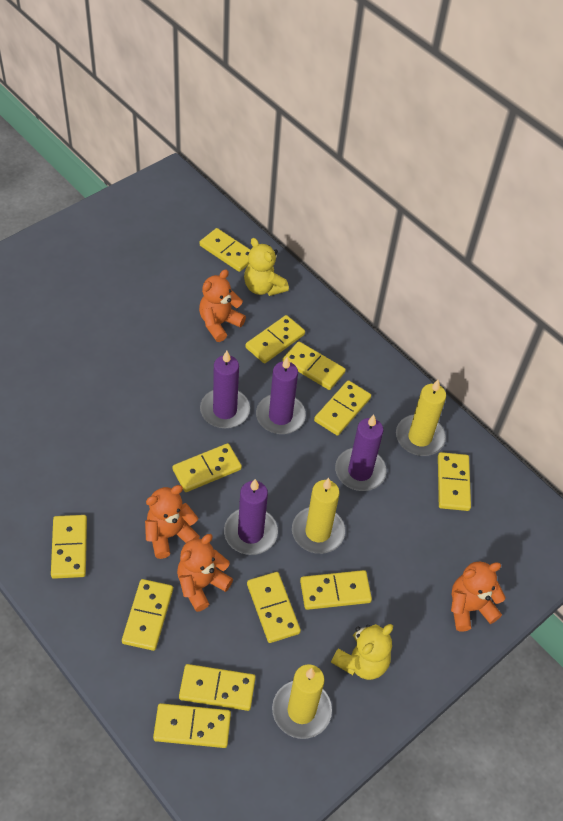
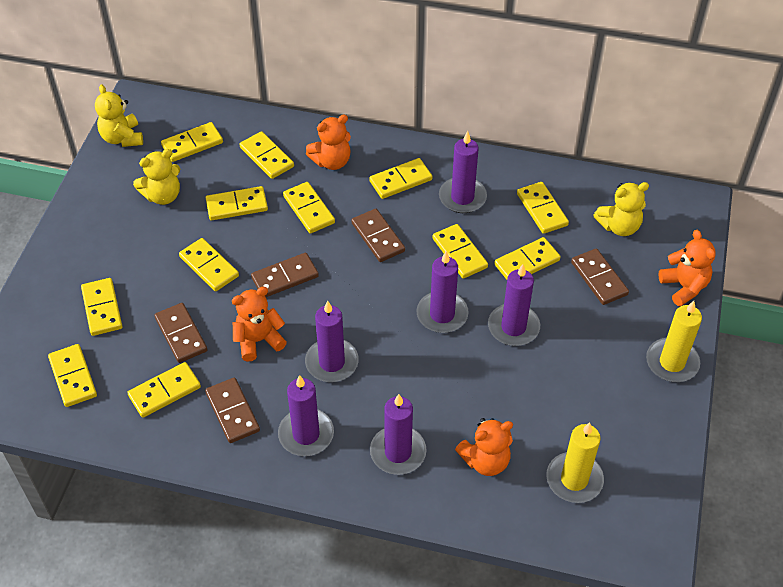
brown domino: none = 0 -> [154,303,207,363] [205,378,260,443] [251,253,319,297] [351,209,405,262] [571,249,629,305] = 5
purple candle: [200,351,250,428] [224,479,278,555] [256,357,306,434] [335,415,387,491] = 4 -> [278,375,334,456] [305,300,359,382] [370,394,427,475] [417,251,469,333] [439,131,487,213] [488,264,540,346] = 6
yellow candle: [272,664,332,739] [292,478,345,554] [396,379,446,456] = 3 -> [546,422,604,503] [646,301,702,382] = 2
yellow teddy bear: [244,238,289,296] [331,624,393,680] = 2 -> [95,84,143,147] [133,149,180,205] [593,182,649,236] = 3

